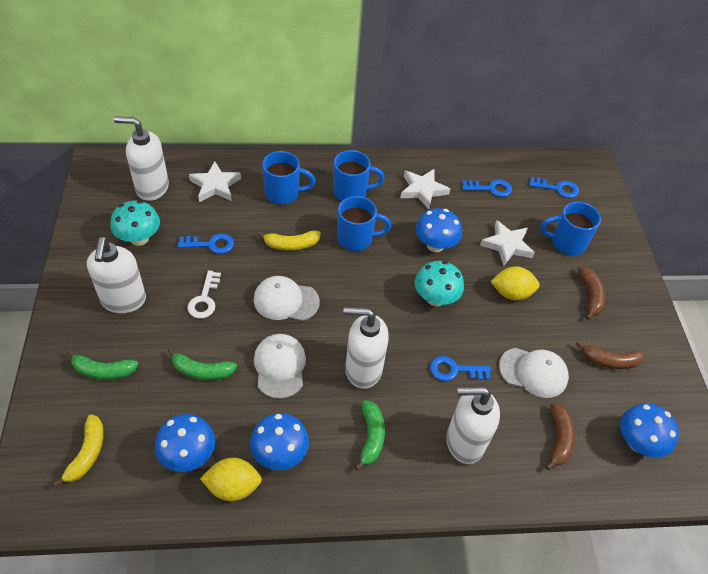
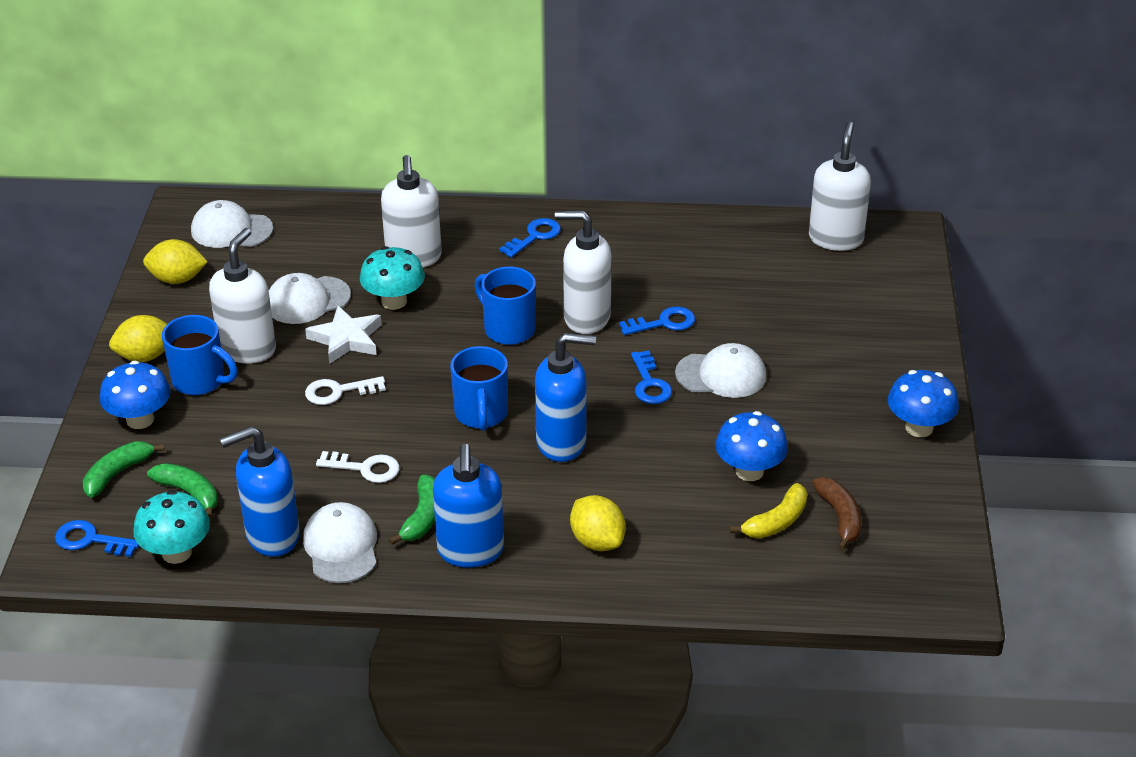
blue mug: [262,151,315,204] [333,150,385,201] [337,196,392,251] [540,202,601,255] = 4 -> [162,315,238,395] [450,346,508,431] [474,267,536,345] = 3
blue mushroom: [155,414,215,472] [250,413,309,470] [416,208,462,252] [620,403,679,458] = 4 -> [100,361,171,429] [715,411,788,481] [888,370,959,437] = 3
blue soap dispenser: none = 0 -> [220,426,300,557] [433,444,504,568] [535,333,596,462] = 3
brown banana: [545,403,575,470] [576,340,645,369] [578,267,605,320] = 3 -> [812,477,862,551] = 1
white cap: [253,276,320,321] [254,334,306,399] [499,348,569,398] = 3 -> [191,200,273,248] [269,273,351,324] [303,502,377,583] [675,343,766,398] = 4
white key: [187,271,221,318] = 1 -> [305,376,386,405] [316,451,400,483] = 2
white star: [189,161,241,202] [400,169,450,209] [480,220,535,266] = 3 -> [305,306,382,364] = 1
yellow banana: [53,414,104,487] [258,230,321,251] = 2 -> [730,483,807,538] = 1
yellow lemon: [200,458,262,501] [490,266,540,300] = 2 -> [109,315,167,362] [143,239,208,284] [570,495,626,551] = 3

